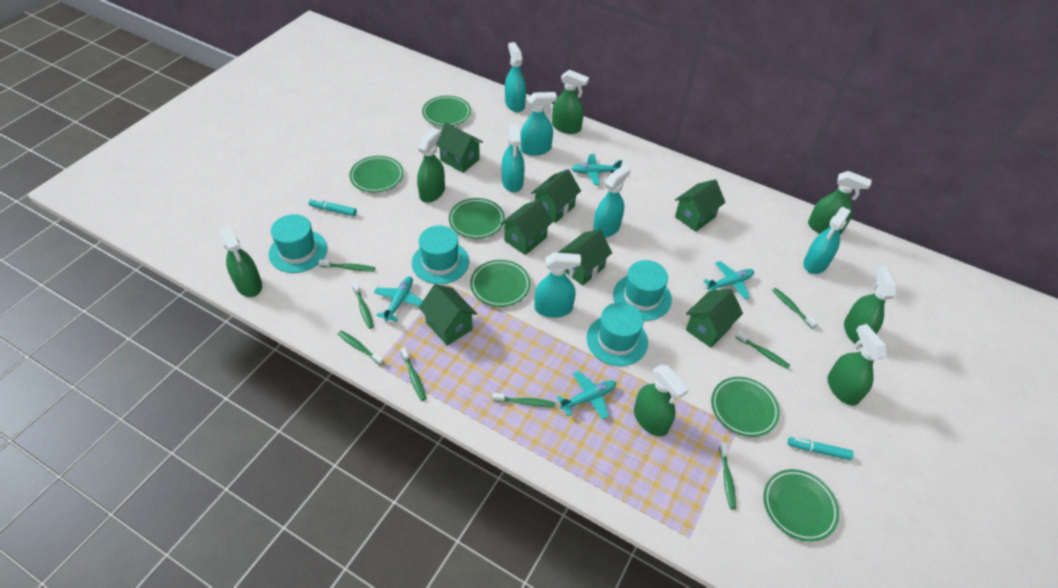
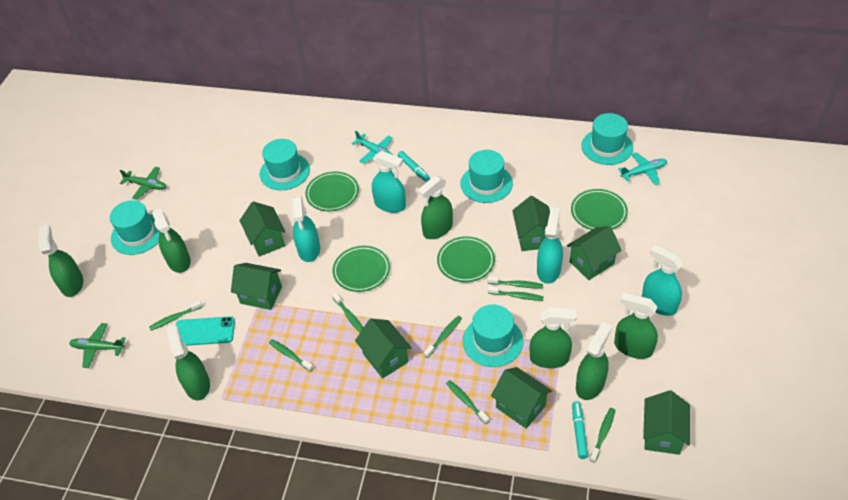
green plane: none = 0 -> [69,323,125,368] [119,167,166,200] = 2
green plate: [349,156,404,192] [422,96,471,126] [449,198,505,239] [470,260,531,307] [711,377,780,437] [764,469,839,542] = 6 -> [305,171,359,211] [332,246,390,292] [437,236,495,282] [571,189,628,230] = 4
turquoise hat: [268,214,327,273] [412,226,469,284] [587,302,648,366] [613,260,672,321] = 4 -> [110,200,160,255] [260,139,310,190] [460,150,513,203] [463,304,524,367] [581,113,633,165] = 5
turquoise phone: none = 0 -> [176,316,235,346] = 1
turquoise plane: [374,276,423,322] [557,371,616,420] [571,154,622,185] [703,261,754,300] = 4 -> [352,131,393,164] [618,152,667,185] = 2
turquoise spray bottle: [502,124,525,192] [505,42,526,112] [520,92,557,156] [535,252,581,318] [593,165,631,238] [803,207,851,274] = 6 -> [292,197,320,262] [372,151,406,213] [537,207,563,284] [642,245,683,316] = 4

